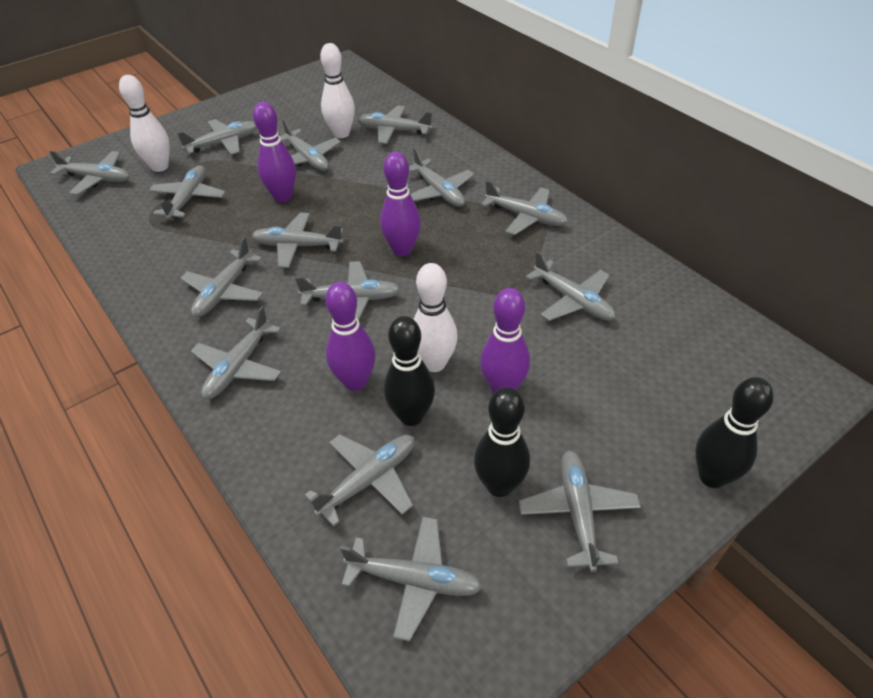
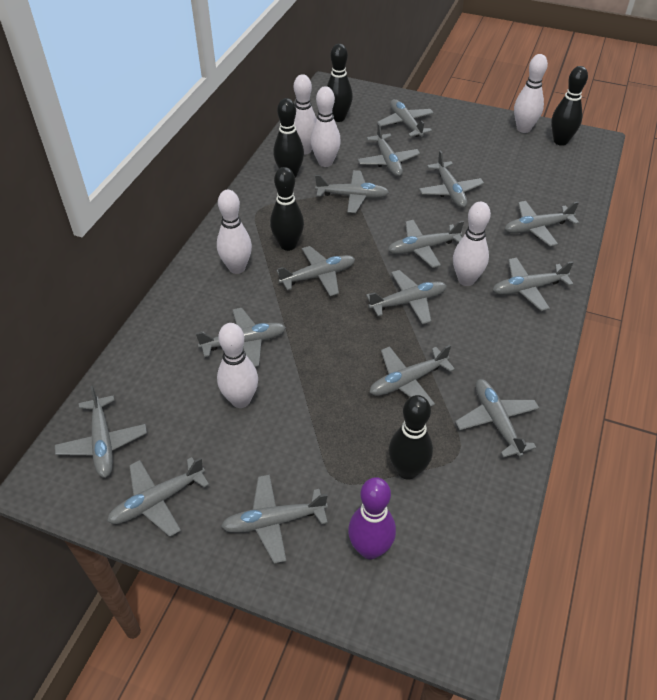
black bowling pin: [384,316,435,426] [474,387,530,497] [695,377,774,488] = 3 -> [270,167,304,251] [273,98,304,177] [327,44,353,122] [388,395,433,480] [551,66,588,146] = 5
purple bowling pin: [253,102,296,202] [325,282,375,391] [380,152,421,256] [480,288,530,394] = 4 -> [348,477,396,559] = 1
white bowling pin: [119,75,170,172] [320,43,355,138] [413,263,458,372] = 3 -> [217,190,252,274] [217,323,258,408] [293,74,317,155] [311,86,341,167] [453,202,491,286] [514,54,548,133] = 6

